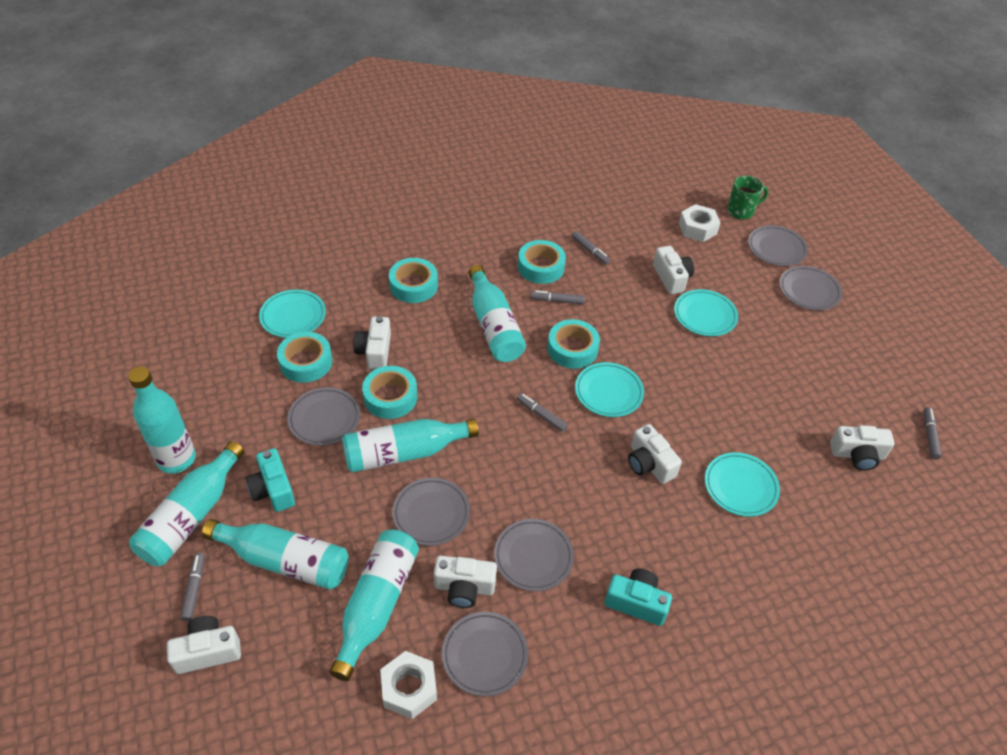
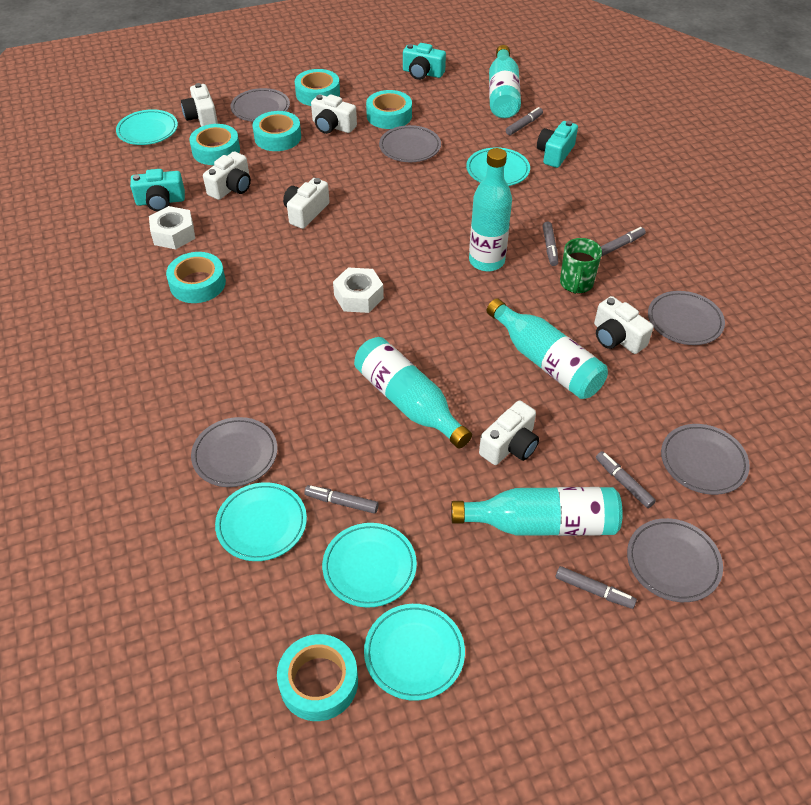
grey marker: [180,553,205,622] [517,393,568,432] [531,290,585,304] [572,231,610,265] [924,407,942,459] = 5 -> [304,485,379,514] [506,107,543,135] [543,222,558,266] [556,566,637,609] [596,451,656,508] [600,227,646,256] = 6
turquoise bottle: [128,366,196,474] [129,441,244,566] [202,519,349,590] [329,529,419,681] [342,419,479,472] [469,265,526,362] = 6 -> [354,337,472,449] [451,487,622,536] [469,148,512,271] [487,298,608,399] [489,45,521,118] = 5
turquoise camera: [246,448,295,512] [605,569,672,626] = 2 -> [130,169,185,212] [403,43,446,80] [537,121,578,168] = 3
turquoise plate: [259,289,326,338] [575,362,644,417] [674,289,738,336] [705,452,780,517] = 4 -> [116,109,178,145] [215,482,307,561] [322,523,417,608] [364,604,465,701] [466,147,530,186] = 5
turquoise tape: [277,332,332,383] [362,366,417,419] [389,258,438,303] [518,240,566,284] [547,319,600,369] = 5 -> [166,252,226,303] [189,124,240,165] [253,111,301,151] [277,634,358,721] [295,69,340,106] [366,90,412,129] = 6

